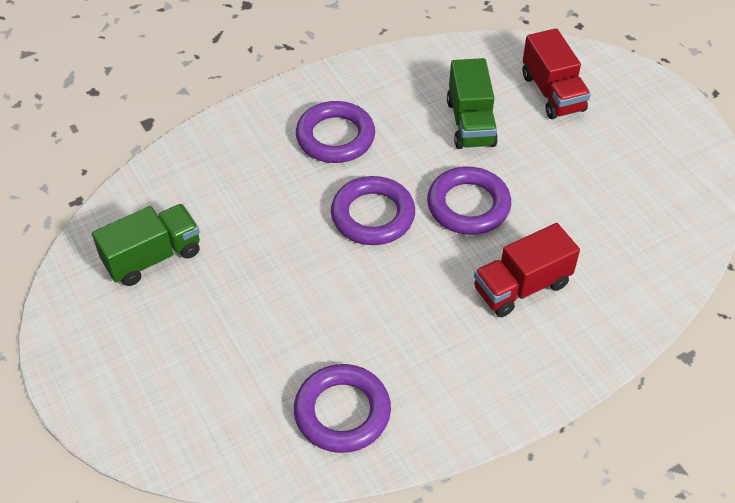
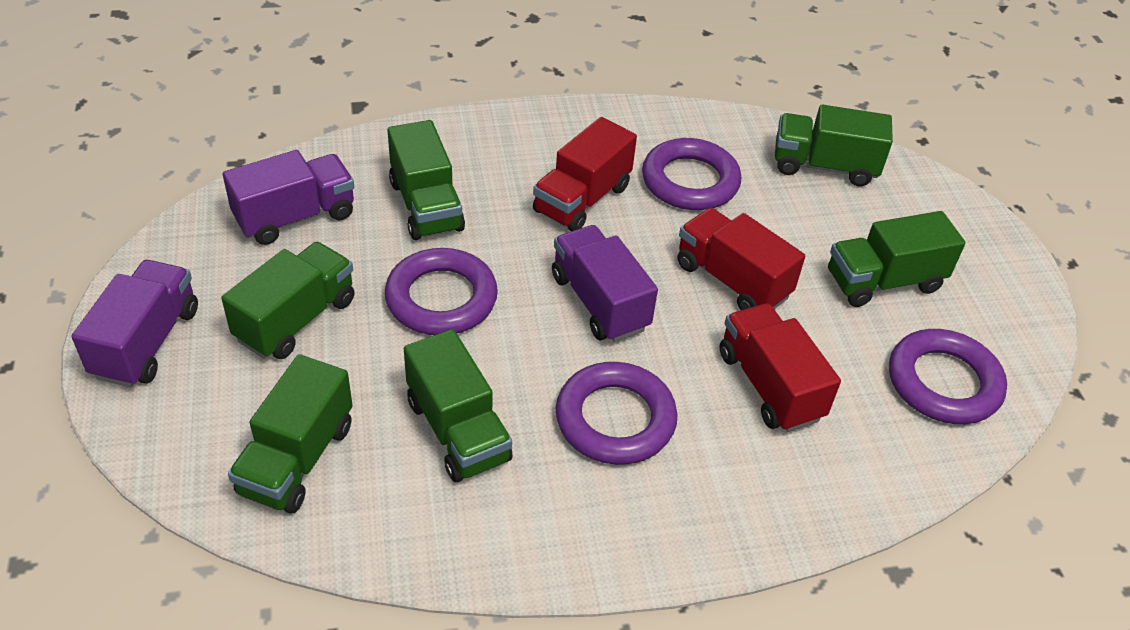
green truck: [92,204,200,286] [447,58,498,149] = 2 -> [221,242,355,359] [228,354,353,513] [388,120,465,240] [404,329,513,482] [775,105,893,186] [828,211,966,307] = 6
purple truck: none = 0 -> [71,260,198,387] [223,150,354,245] [552,225,658,342] = 3
red truck: [474,223,580,317] [522,28,591,119] = 2 -> [533,117,637,231] [677,208,805,310] [719,303,841,432] = 3

